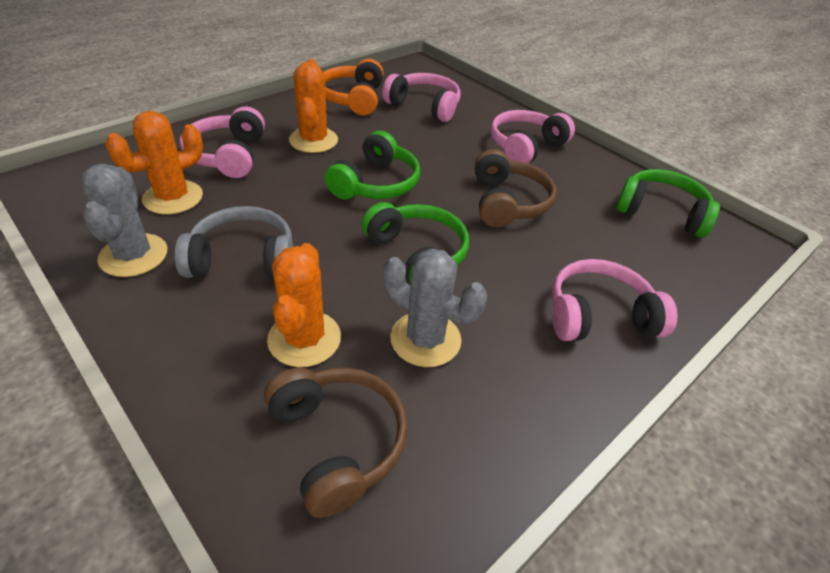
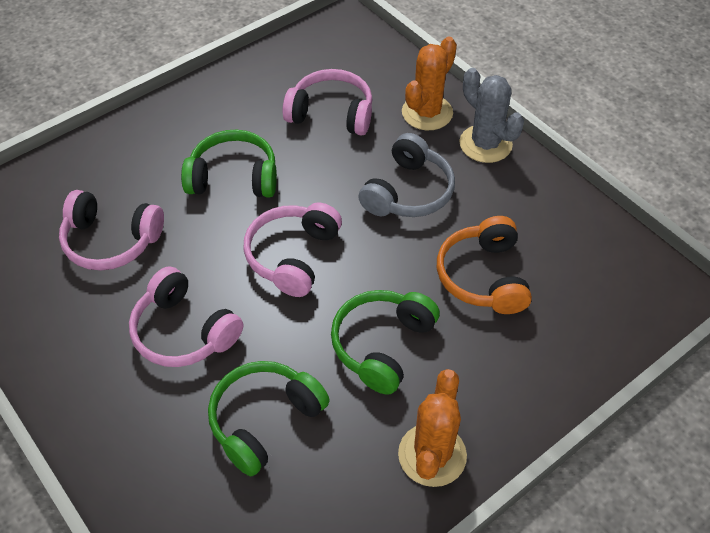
brown headphones: [264,367,408,518] [475,149,556,227] = 2 -> none = 0
grey cactus: [81,164,167,277] [383,249,488,367] = 2 -> [459,68,524,163] = 1
orange cactus: [105,111,203,214] [267,243,341,367] [289,59,338,153] = 3 -> [398,369,467,487] [402,37,457,130] = 2

